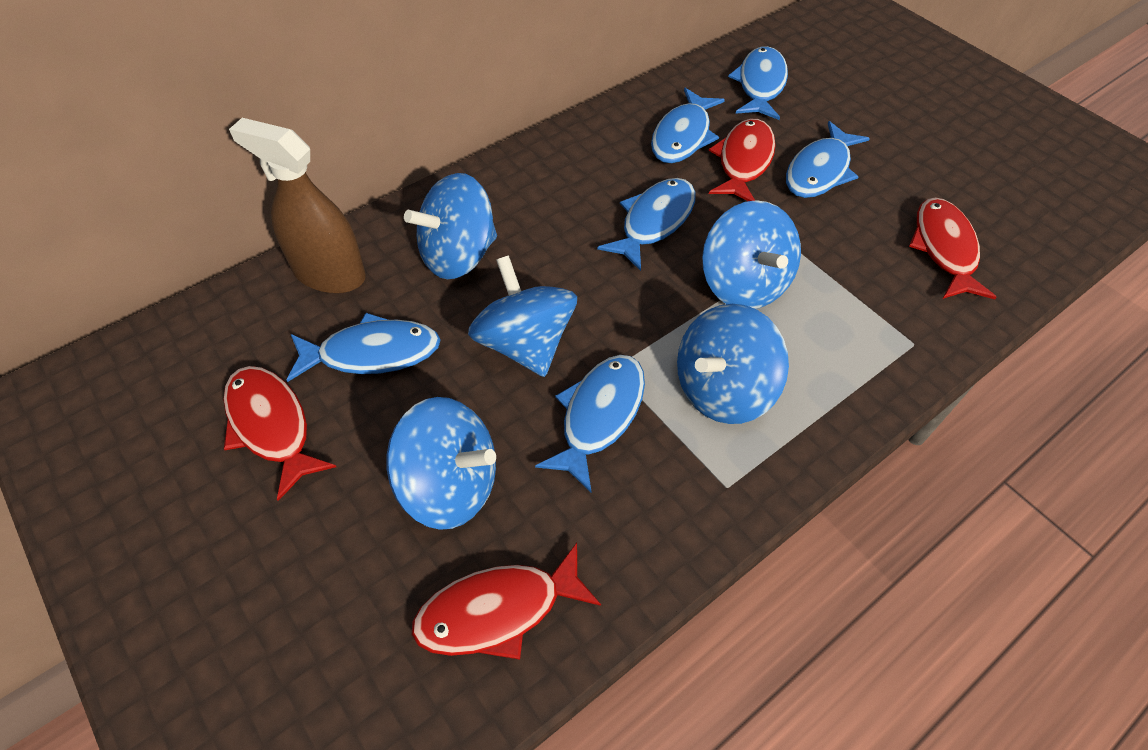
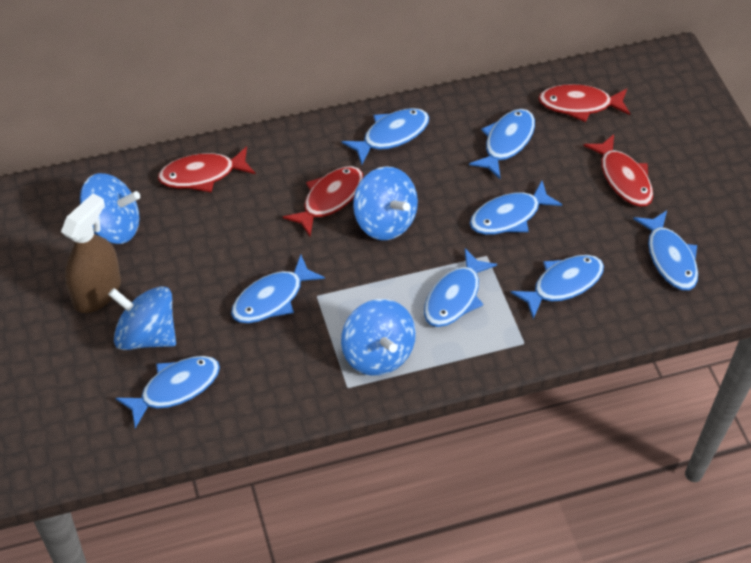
blue fish: [287,313,441,382] [535,355,645,492] [597,178,696,271] [651,88,725,163] [728,46,788,120] [786,121,870,198] = 6 -> [115,356,220,428] [231,255,325,323] [342,108,429,165] [424,248,497,327] [469,109,535,179] [470,181,562,235] [510,255,604,319] [633,211,698,290] = 8
blue spinning top: [387,397,496,530] [404,173,497,279] [468,255,577,377] [677,304,789,424] [702,200,801,309] = 5 -> [80,173,140,244] [108,286,176,350] [341,299,416,376] [353,166,418,240] = 4

